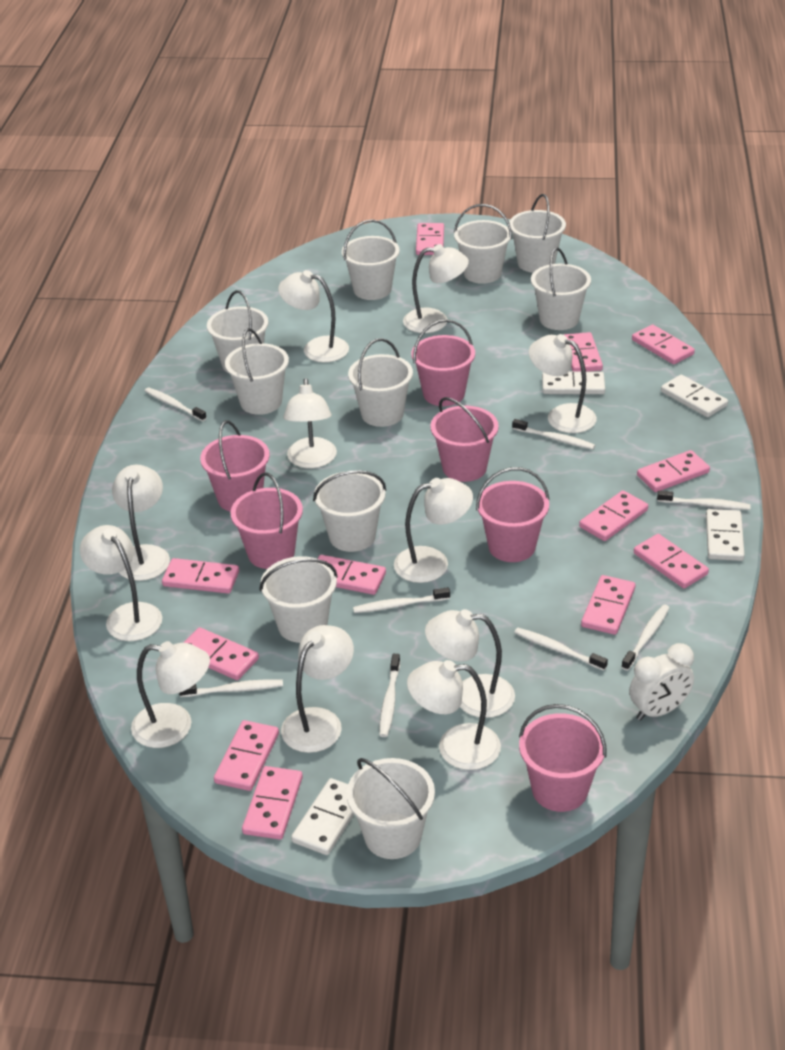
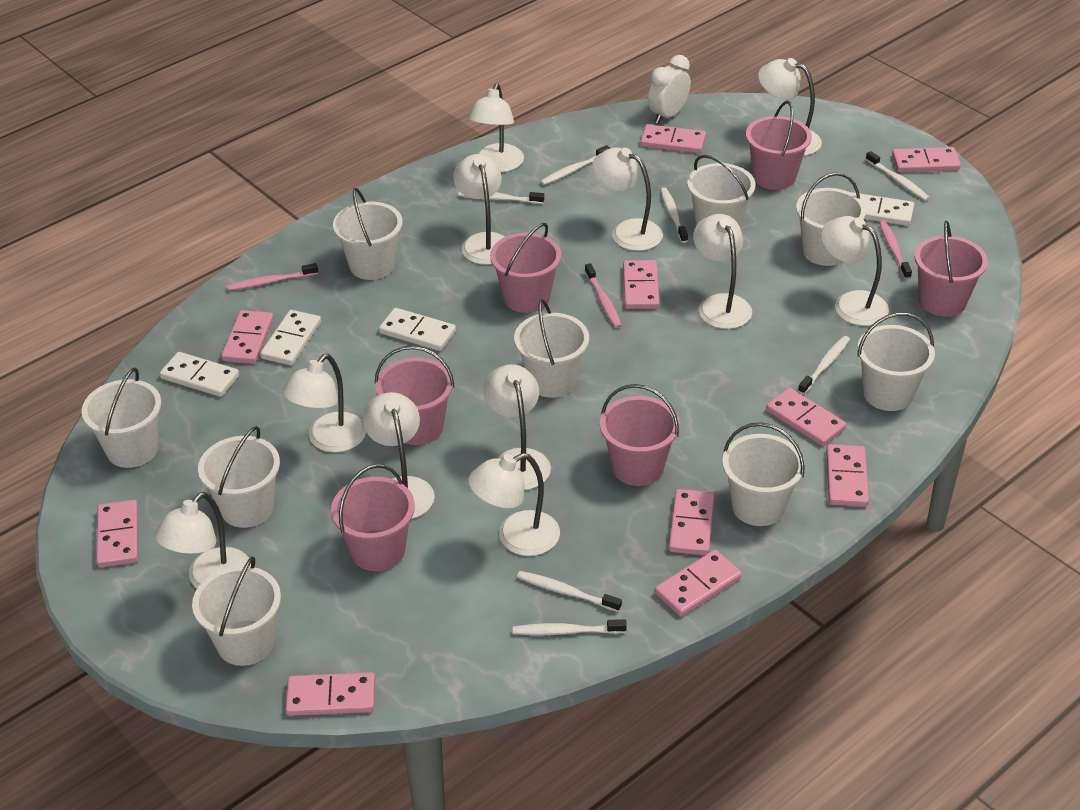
pink domino: [162,558,239,594] [184,627,259,680] [214,720,279,791] [242,766,303,840] [318,555,386,595] [416,223,444,255] [564,332,603,372] [579,490,648,541] [581,575,635,635] [632,324,695,364] [634,534,709,589] [637,450,710,492] = 12 -> [96,500,138,567] [221,310,274,364] [285,672,375,716] [623,260,660,309] [640,124,706,153] [655,550,742,617] [669,489,715,555] [766,388,846,446] [826,444,869,507] [892,147,961,172] = 10
pink toothbrush: none = 0 -> [227,263,318,291] [585,263,622,328] [879,221,912,280] = 3
white bucket: [207,290,269,372] [225,328,289,415] [259,556,338,643] [313,470,386,552] [342,219,400,300] [347,758,435,859] [348,338,413,427] [454,204,512,284] [509,194,566,273] [531,247,591,330] = 10 -> [82,368,161,468] [192,557,281,666] [198,426,280,528] [333,188,403,280] [514,299,589,398] [687,155,755,227] [722,422,805,526] [796,172,866,266] [857,312,935,411] = 9
white toothbrush: [145,387,207,421] [179,679,283,697] [353,587,450,613] [379,654,400,737] [512,419,595,449] [514,628,608,671] [621,604,669,671] [657,490,751,510] = 8 -> [458,191,544,204] [513,619,627,635] [517,571,622,612] [540,145,610,185] [660,187,688,243] [798,336,850,394] [866,151,930,201] = 7

